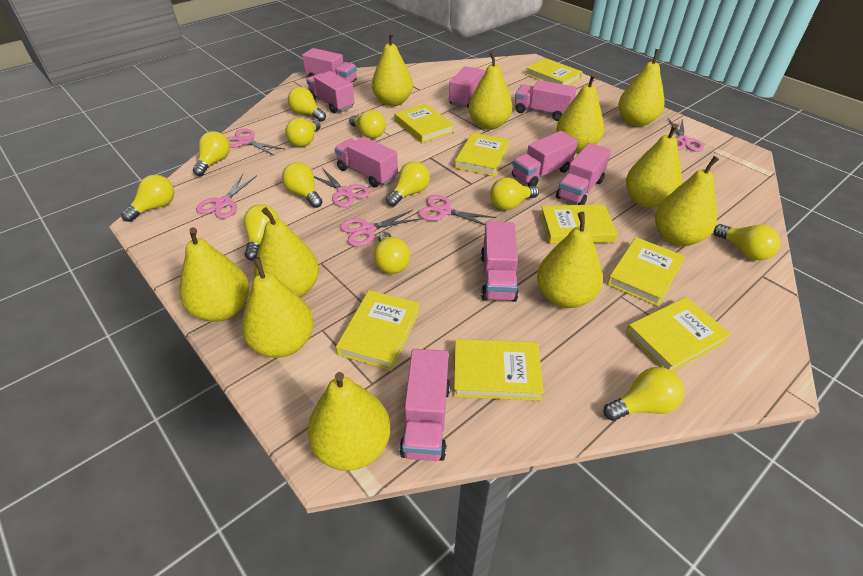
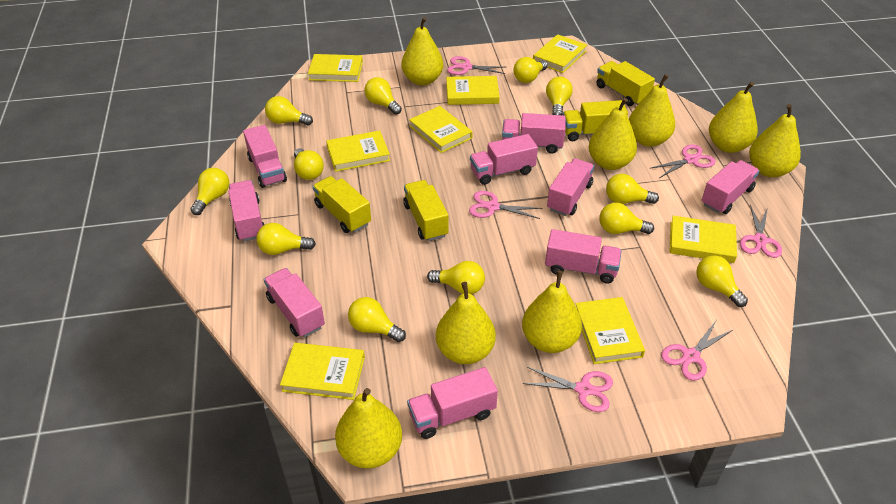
yellow pear: [179,227,249,321] [241,257,314,358] [254,207,319,298] [308,372,391,471] [372,32,413,106] [468,52,513,130] [537,212,603,308] [556,73,604,152] [618,49,664,127] [626,123,682,208] [655,156,719,246] = 11 -> [335,388,402,469] [401,17,443,85] [436,282,496,364] [522,271,582,353] [589,98,637,170] [629,74,675,147] [709,82,758,153] [749,104,801,177] = 8
yellow truck: none = 0 -> [312,176,371,233] [403,180,449,241] [563,100,628,141] [596,61,655,106] = 4

